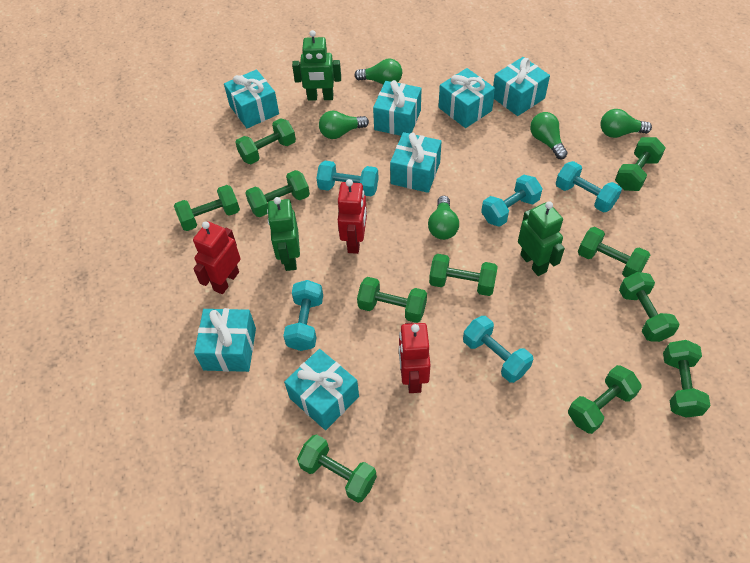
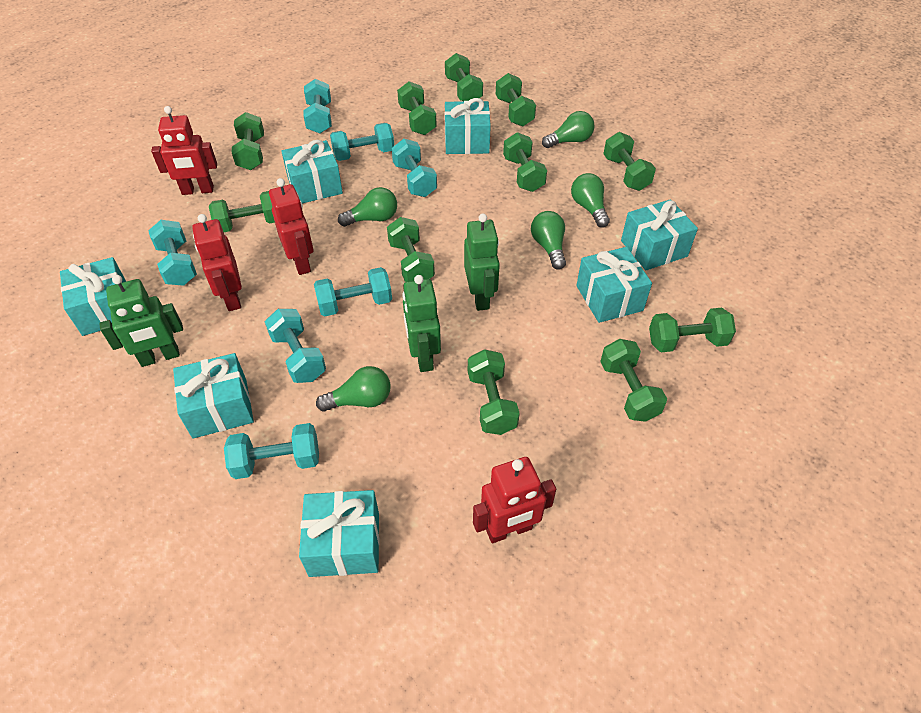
red robot: [193,221,241,294] [338,179,367,254] [399,323,430,393] = 3 -> [151,106,217,195] [192,214,242,311] [269,178,313,275] [473,457,556,543] = 4
turquoise dumbbell: [283,280,323,351] [316,161,378,196] [463,316,533,383] [481,174,543,227] [556,161,622,212] = 5 -> [148,220,197,286] [224,423,319,479] [265,309,326,383] [303,79,332,133] [314,267,392,316] [330,123,394,161] [392,139,437,197] = 7

